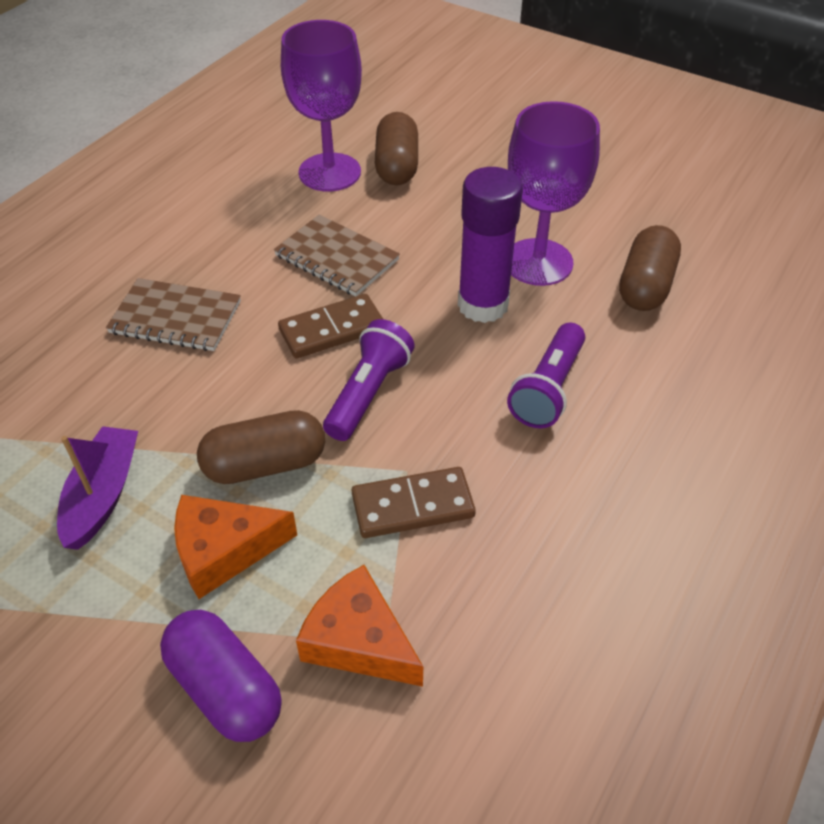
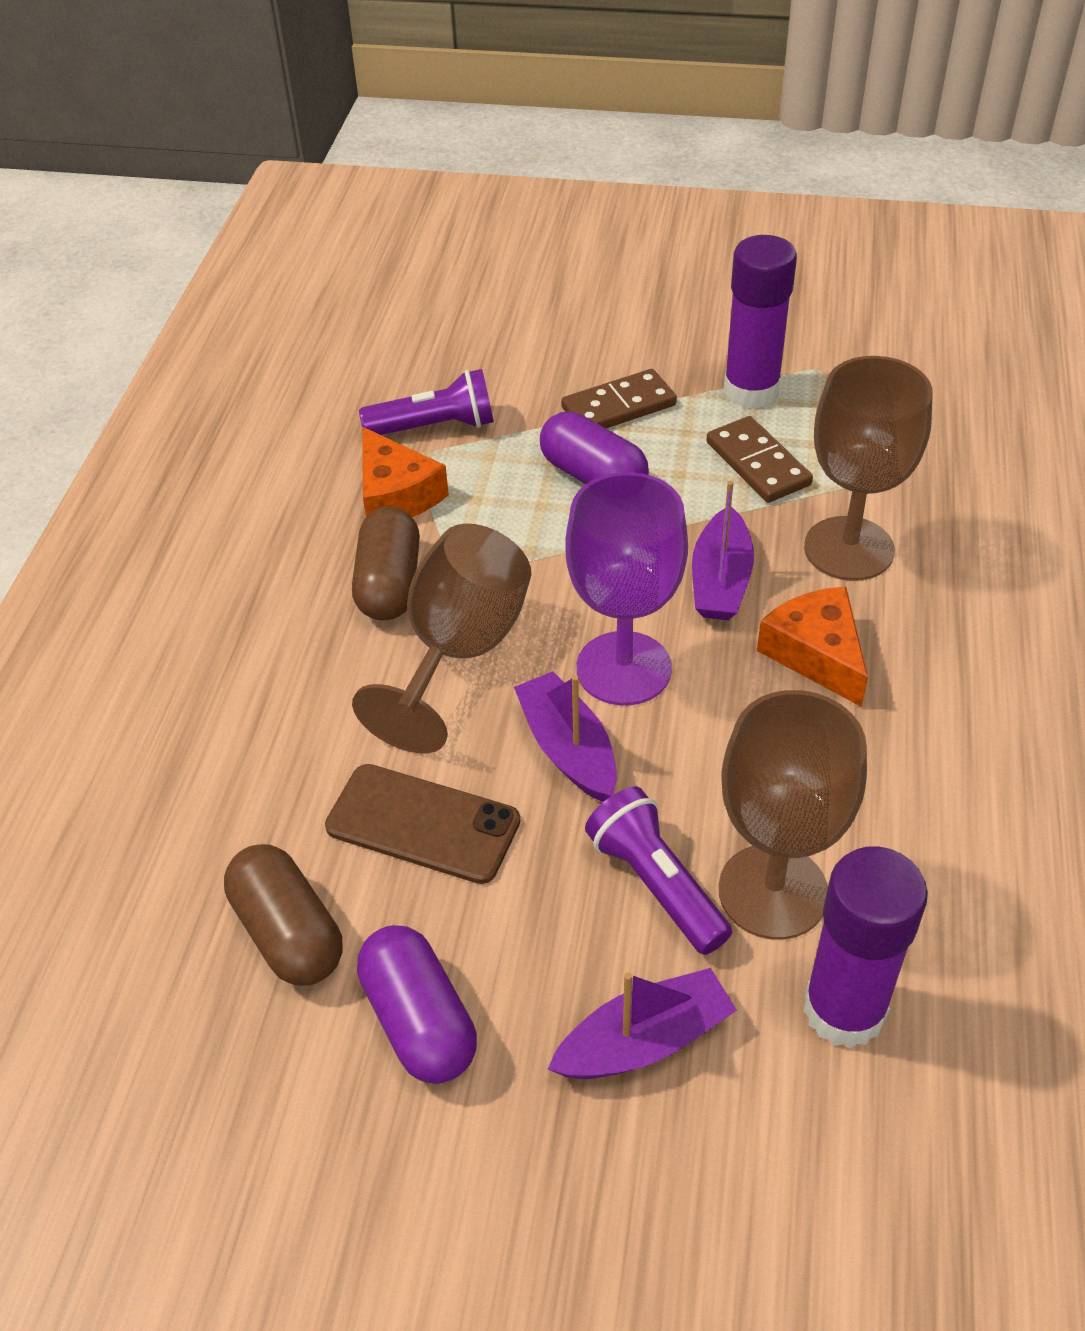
brown capsule: [197,410,325,484] [375,112,418,185] [619,225,681,311] = 3 -> [224,844,343,986] [352,507,420,621] = 2
brown goblet: none = 0 -> [352,523,531,753] [718,690,867,940] [804,356,933,581] = 3
brown notebook: [106,278,241,351] [274,214,400,297] = 2 -> none = 0
brown phone: none = 0 -> [325,764,520,884] = 1
purple boat: [57,426,138,550] = 1 -> [514,671,617,802] [548,968,737,1079] [692,481,754,620] = 3
purple capsule: [160,609,282,742] = 1 -> [357,925,477,1084] [540,411,649,484] = 2
purple glue stick: [458,167,523,323] = 1 -> [723,235,797,409] [803,846,928,1048] = 2
purple goblet: [281,20,362,191] [508,101,600,286] = 2 -> [566,472,688,706] = 1

